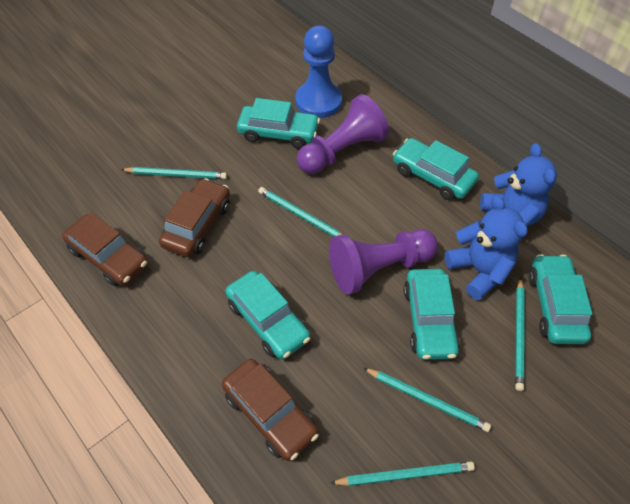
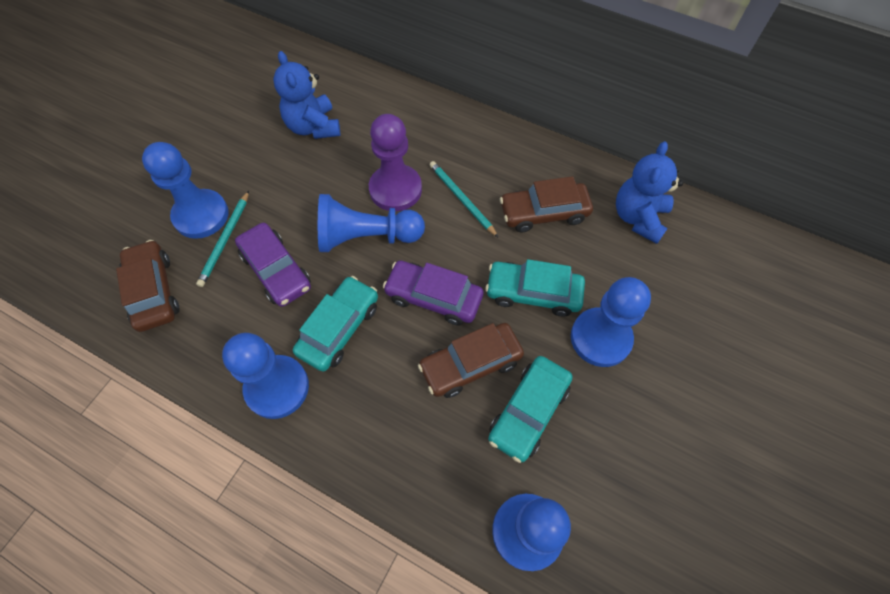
blue pawn: [295,26,342,118] = 1 -> [142,142,229,239] [222,333,309,419] [318,194,425,252] [492,494,571,571] [571,277,651,367] = 5
purple car: none = 0 -> [235,223,311,307] [383,260,483,326] = 2
purple pawn: [297,94,389,174] [329,229,438,295] = 2 -> [369,114,422,211] = 1
turquoise car: [225,271,310,360] [237,98,320,149] [393,138,479,200] [403,269,460,360] [529,254,592,344] = 5 -> [293,276,378,372] [485,259,585,317] [488,356,573,463] = 3
turquoise pencil: [121,167,227,179] [258,187,343,237] [330,461,475,486] [363,368,491,432] [515,277,524,391] = 5 -> [196,191,249,287] [430,161,499,238] = 2

